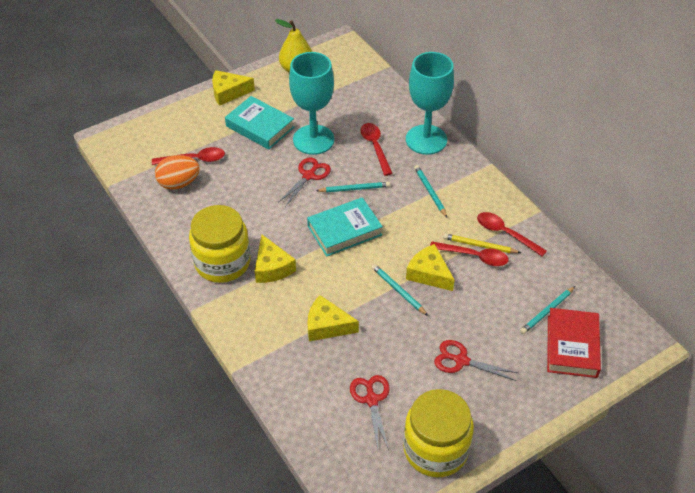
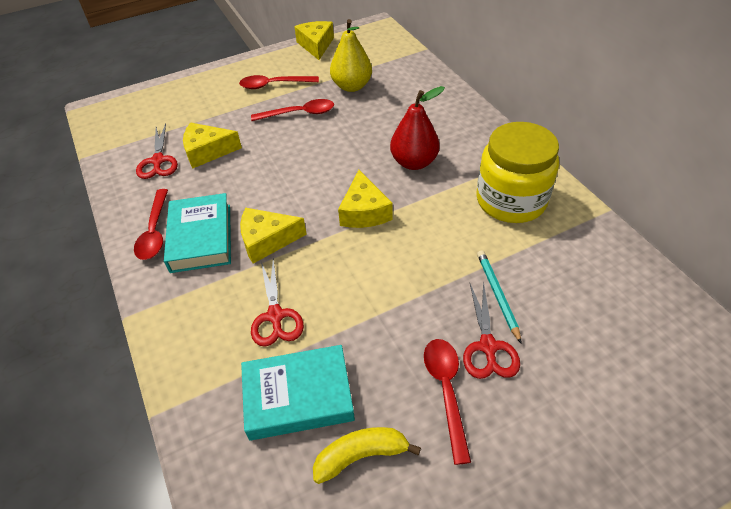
orange egg: [155,155,200,190] = 1 -> none = 0
red book: [547,308,601,378] = 1 -> none = 0
red pear: none = 0 -> [390,86,445,170] = 1
turquoise goblet: [289,52,334,155] [406,52,454,155] = 2 -> none = 0
turquoise pencil: [316,182,390,193] [372,264,428,316] [414,165,447,217] [520,286,575,334] = 4 -> [477,251,522,344] = 1
yellow banana: none = 0 -> [313,427,421,484] = 1
yellow jar: [189,205,250,283] [403,389,474,477] = 2 -> [476,122,559,223] = 1
yellow pencil: [443,234,521,253] = 1 -> none = 0

